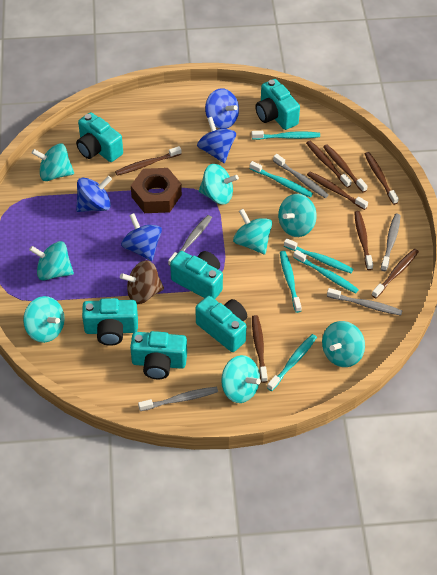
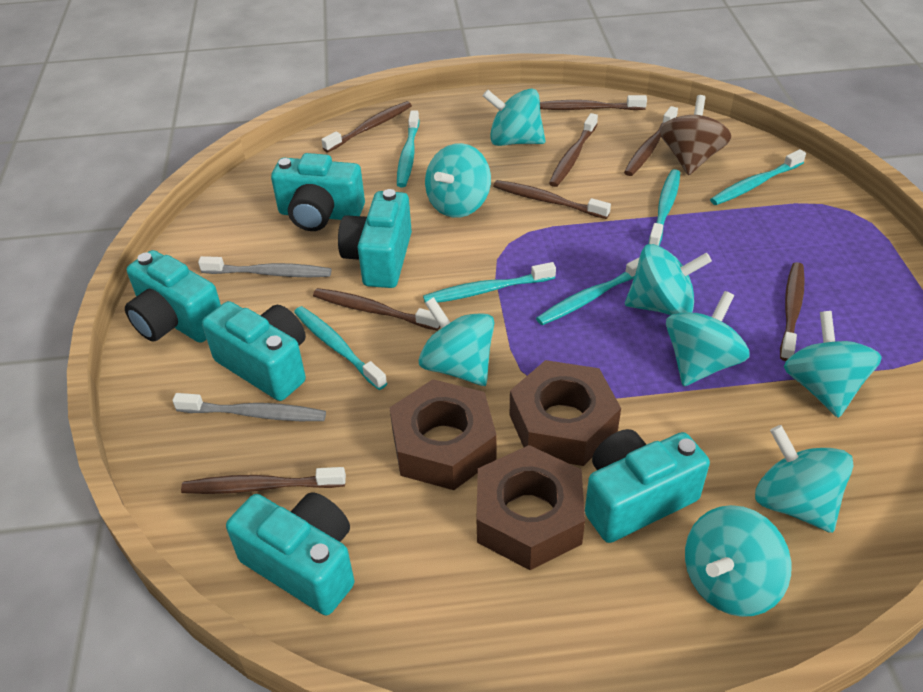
blue spinning top: [76,176,112,212] [121,213,162,261] [197,117,236,163] [205,88,239,129] = 4 -> none = 0
brown nut: [131,168,182,213] = 1 -> [390,379,497,490] [476,445,585,570] [510,360,621,466] = 3
grey toothbrush: [138,387,218,411] [168,215,212,266] [273,154,329,198] [327,288,403,316] [381,214,401,271] = 5 -> [172,393,326,421] [198,256,331,277] = 2

